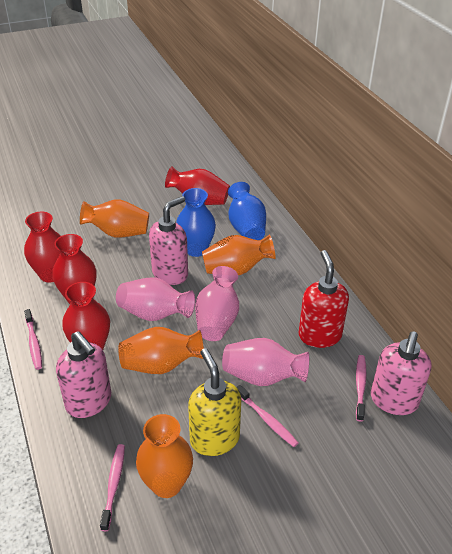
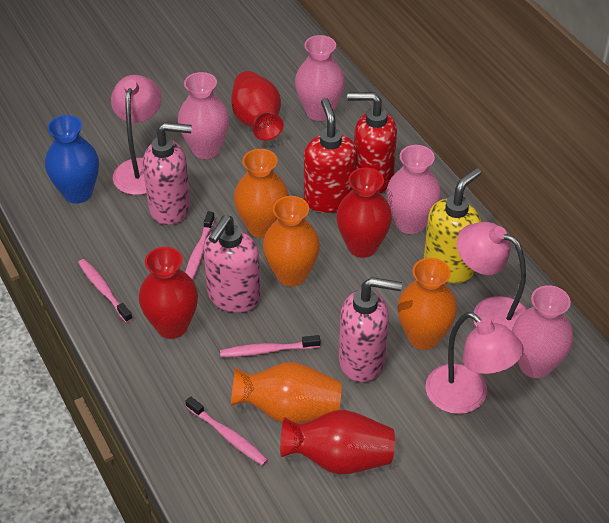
blue vase: [176,188,216,257] [228,182,266,240] = 2 -> [45,115,99,203] = 1
pink lamp: none = 0 -> [111,75,161,195] [426,312,524,414] [457,222,527,331] = 3
pink vase: [116,277,195,321] [195,266,239,341] [222,338,309,386] = 3 -> [178,72,229,159] [295,35,345,121] [386,145,441,234] [512,285,573,378] = 4
red soap dispenser: [299,250,349,348] = 1 -> [304,98,357,213] [347,92,397,193] = 2

